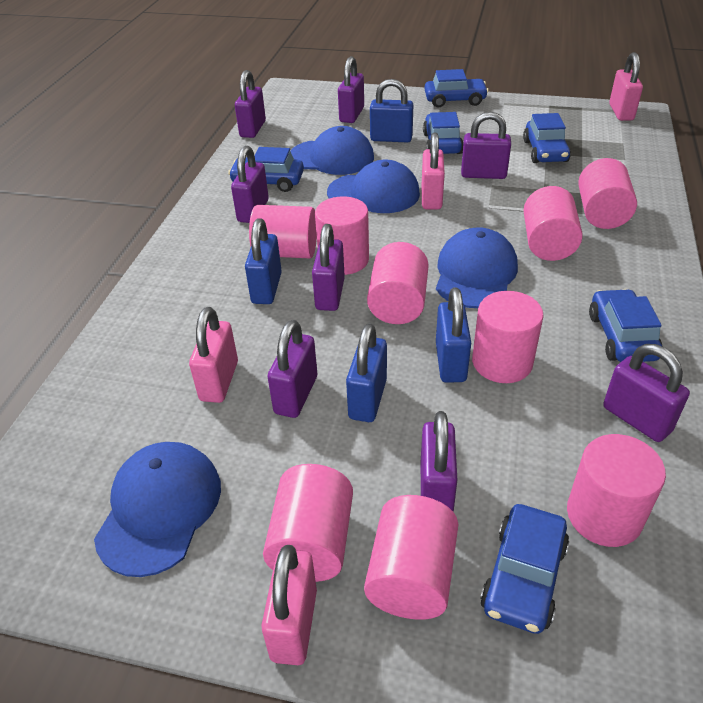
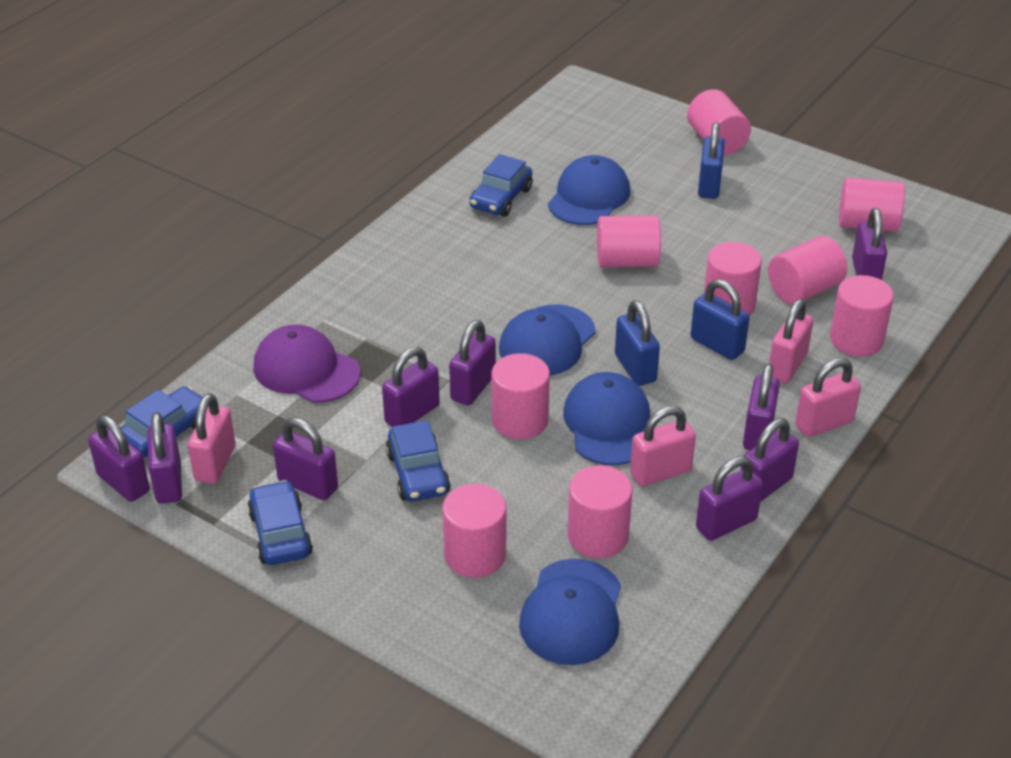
blue car: [228,147,304,192] [423,112,463,154] [424,69,489,108] [480,504,569,634] [523,113,571,163] [589,289,662,362] = 6 -> [121,386,202,458] [247,480,313,565] [386,420,451,502] [469,154,533,217] = 4
blue padlock: [245,218,282,304] [346,323,387,422] [370,79,413,143] [436,287,471,383] = 4 -> [615,300,660,386] [690,279,750,360] [698,122,725,199] = 3
purple cap: none = 0 -> [254,325,361,403] = 1
purple padlock: [231,146,269,223] [235,70,266,138] [268,320,317,418] [312,224,345,311] [338,56,364,123] [421,411,457,512] [461,112,511,179] [603,344,690,442] = 8 -> [88,415,150,502] [148,412,182,504] [273,418,338,501] [382,347,440,427] [449,320,496,406] [696,456,763,541] [741,418,799,502] [743,363,780,450] [852,208,887,280] = 9

